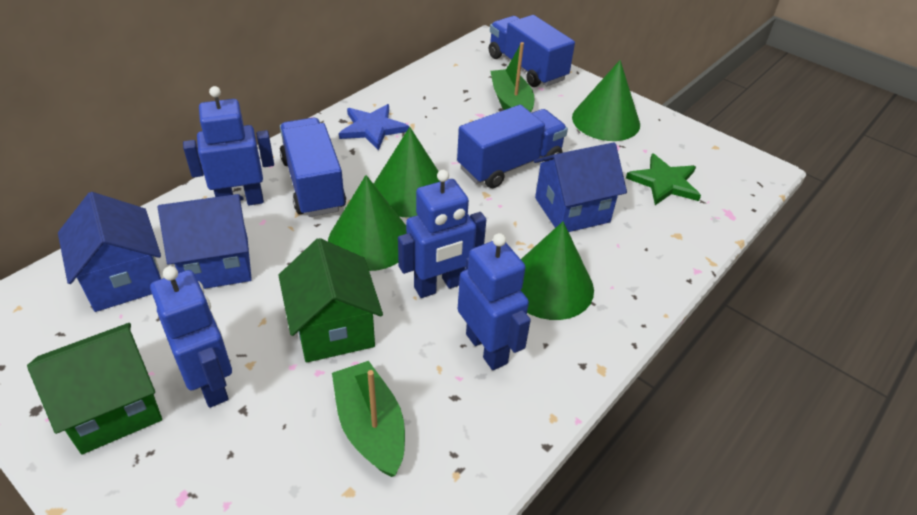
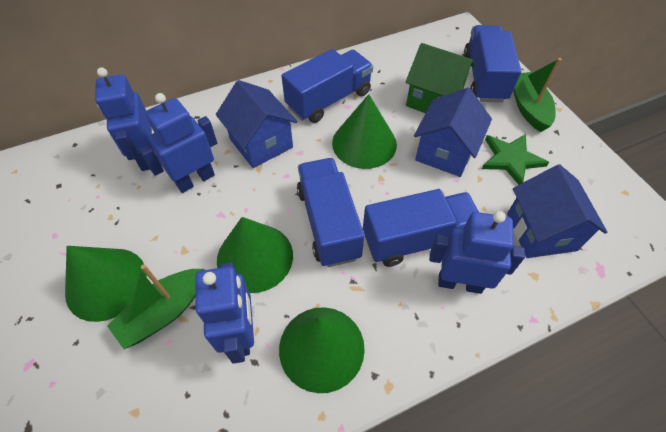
blue star: [339,104,409,151] = 1 -> none = 0
blue truck: [280,118,346,217] [457,105,568,188] [489,15,575,87] = 3 -> [282,49,373,123] [297,158,364,267] [363,189,479,267] [464,25,521,102] = 4
green house: [27,323,162,454] [278,238,383,363] = 2 -> [405,43,475,113] = 1

